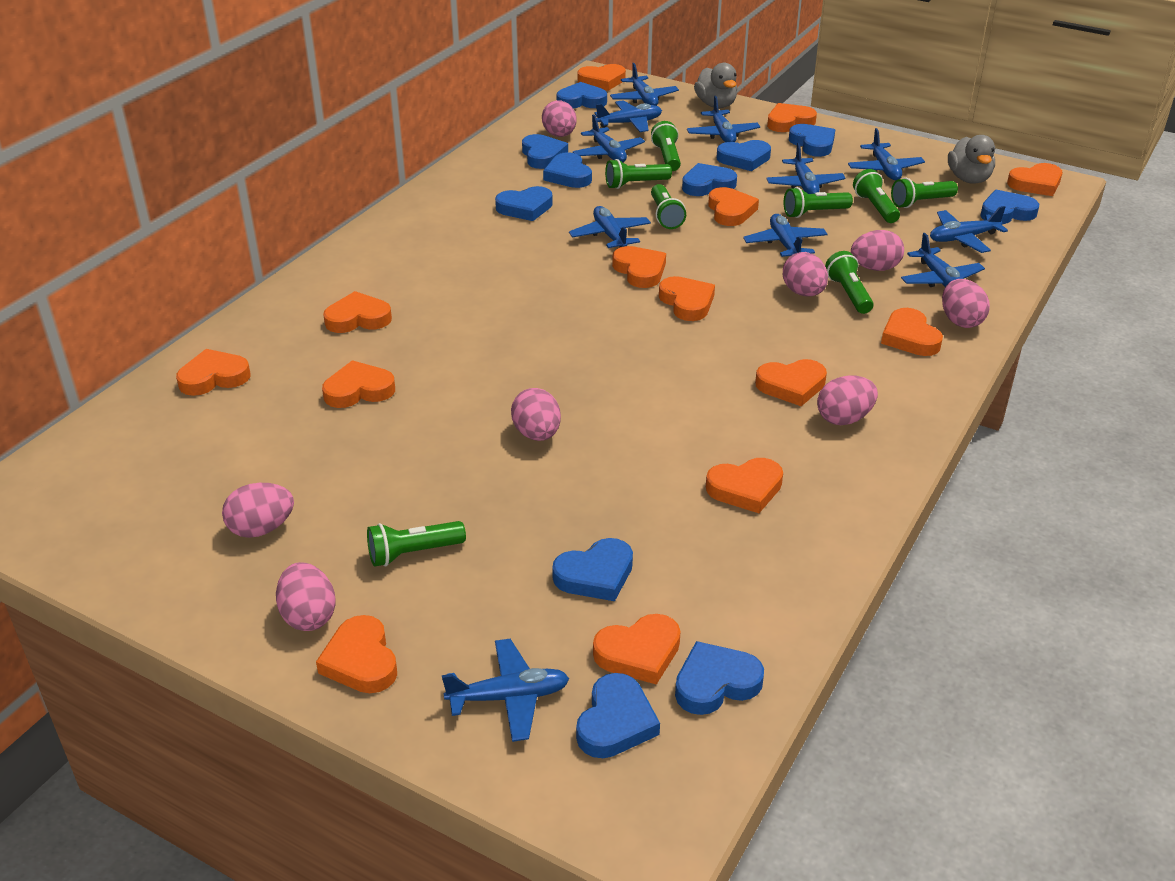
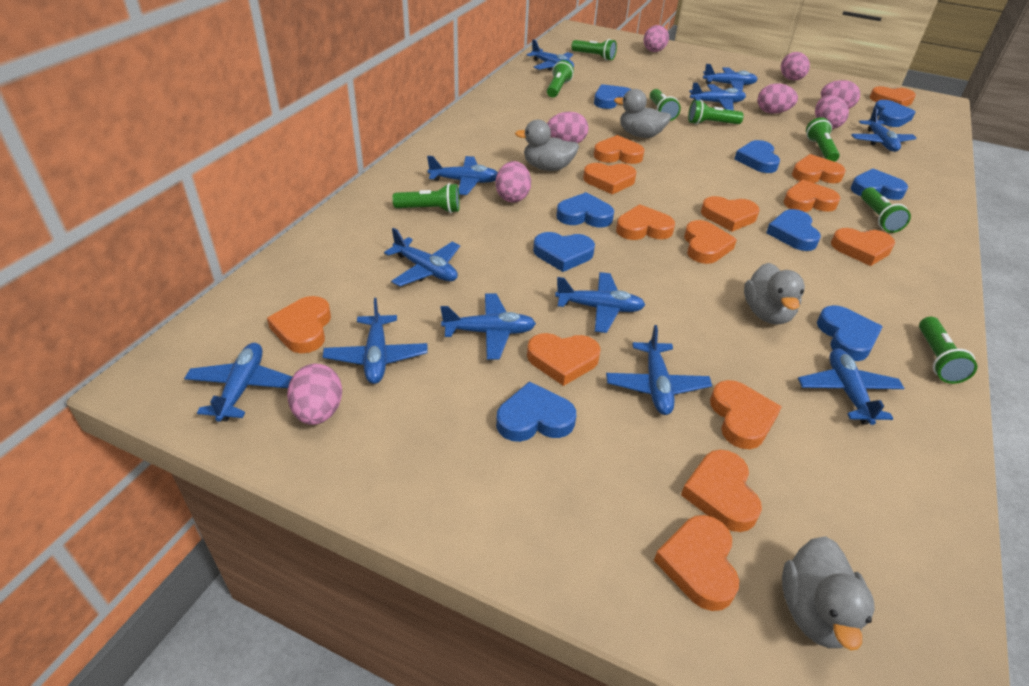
blue heart: [495,186,553,221] [522,134,568,169] [543,152,592,188] [552,538,633,601] [556,82,607,109] [576,673,660,758] [675,641,764,715] [682,163,737,196] [717,140,771,171] [789,124,835,157] [980,190,1039,224] = 11 -> [496,381,576,442] [533,232,595,272] [556,192,614,228] [594,84,631,109] [734,140,780,173] [766,209,821,251] [817,305,883,361] [851,169,908,200] [873,100,916,127] = 9
blue plane: [442,639,569,742] [569,206,651,248] [573,114,645,162] [594,100,662,132] [610,63,679,106] [687,96,760,142] [743,214,828,257] [766,143,846,194] [848,128,925,180] [901,233,985,287] [930,206,1008,253] = 11 -> [184,343,292,422] [323,298,428,384] [384,228,460,287] [427,156,498,195] [441,294,536,360] [527,39,574,71] [555,272,645,333] [606,325,712,415] [689,83,746,110] [703,64,758,91] [798,348,904,425] [851,107,917,152] = 12
grey duck: [694,63,737,108] [948,135,995,184] = 2 -> [515,120,579,171] [614,89,671,138] [744,263,805,325] [782,536,875,650] = 4

